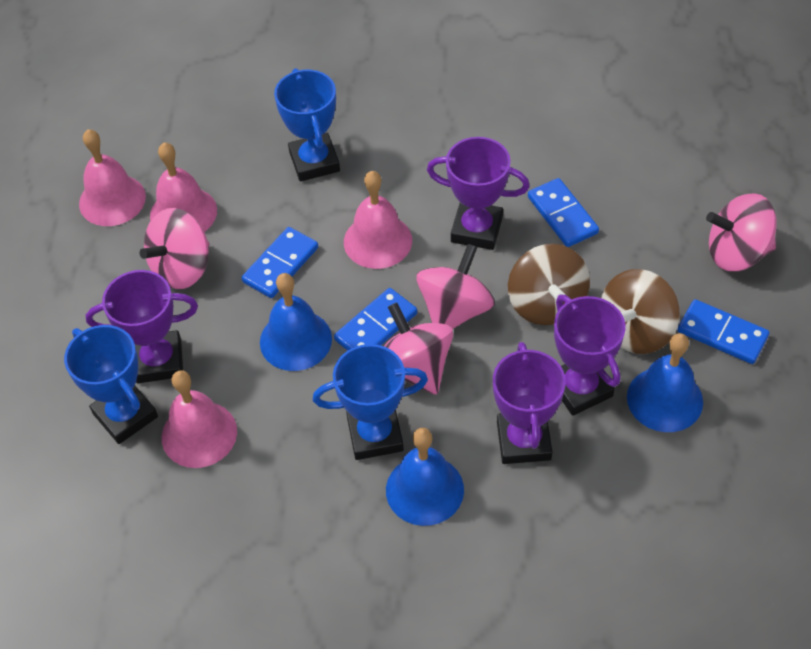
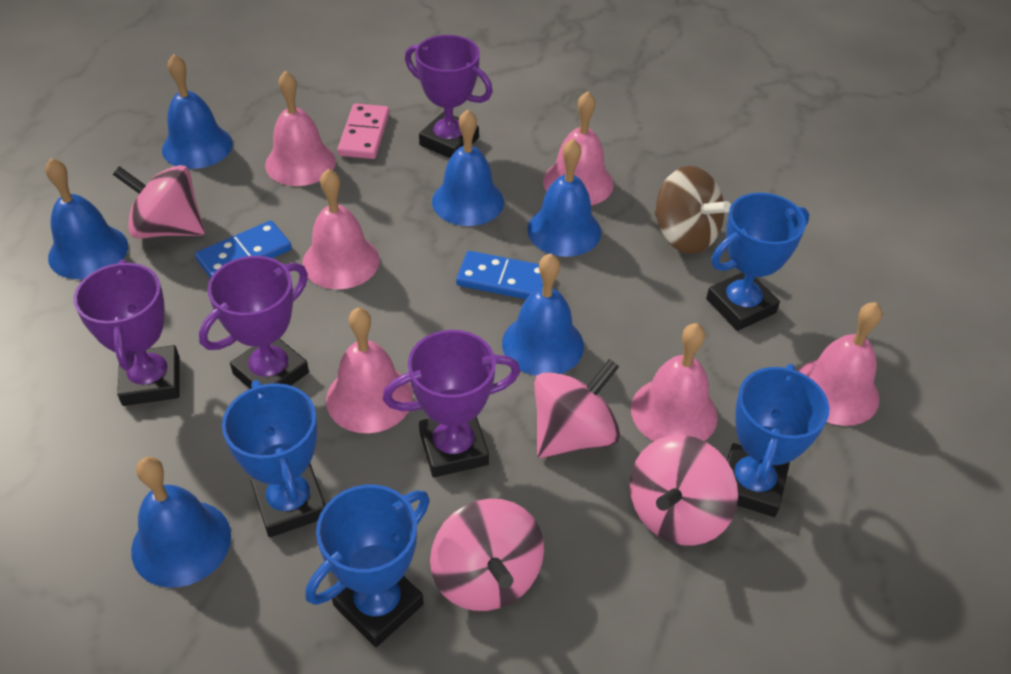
blue bell: [260,273,332,371] [386,428,464,526] [627,333,703,432] = 3 -> [45,158,128,279] [131,457,231,588] [162,54,233,169] [432,109,504,226] [502,253,584,376] [527,139,601,257] = 6
blue domino: [242,227,318,298] [334,288,417,351] [528,178,599,247] [678,299,770,364] = 4 -> [195,220,292,279] [456,251,543,299] = 2
blue trophy: [64,325,158,444] [274,68,340,182] [312,344,428,460] = 3 -> [222,380,326,537] [305,485,430,647] [706,193,809,331] [727,364,829,517] = 4
brown spinning top: [508,244,590,325] [601,269,680,354] = 2 -> [654,166,731,254] = 1
pink bell: [79,129,146,226] [150,142,217,232] [162,370,237,468] [344,171,412,269] = 4 -> [265,70,336,186] [302,169,379,289] [326,307,413,433] [543,91,614,205] [631,323,718,442] [798,302,882,426] = 6
pink domino: none = 0 -> [337,103,390,159] = 1

